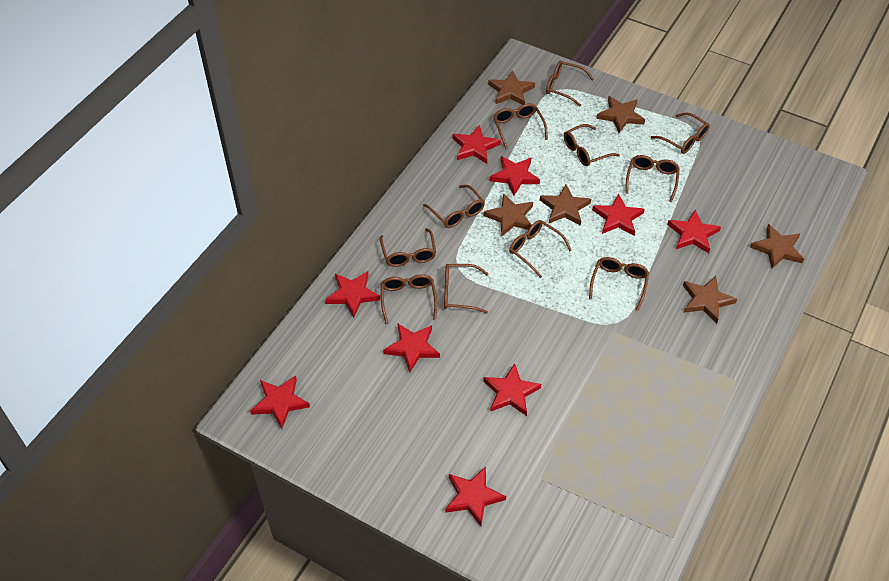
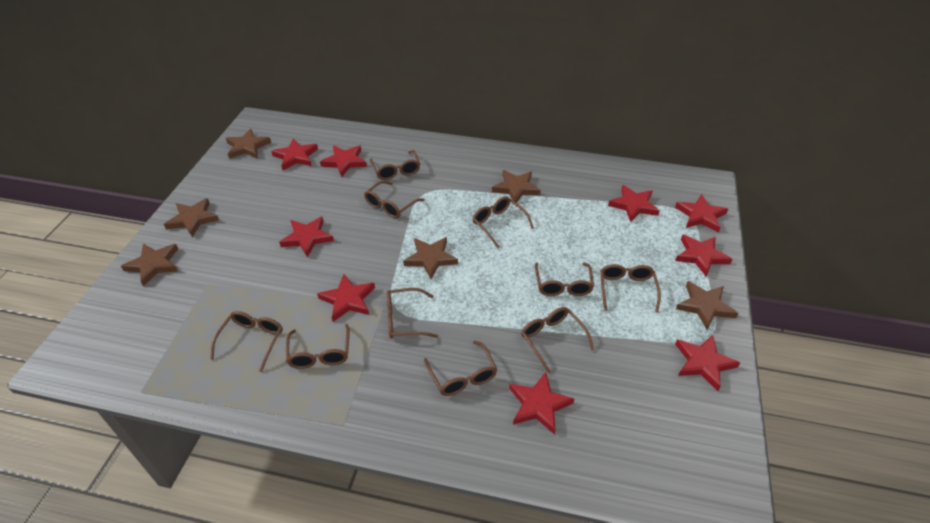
brown glasses: [380,228,436,267] [381,274,437,324] [423,185,485,228] [444,264,489,313] [493,103,548,149] [509,220,571,278] [546,61,594,106] [564,124,620,166] [589,257,649,311] [625,155,680,202] [651,112,710,154] = 11 -> [210,311,283,372] [286,324,350,369] [364,181,425,218] [369,150,420,180] [387,288,438,339] [424,341,497,396] [472,197,534,248] [521,307,594,373] [535,263,594,296] [600,264,661,313] = 10

